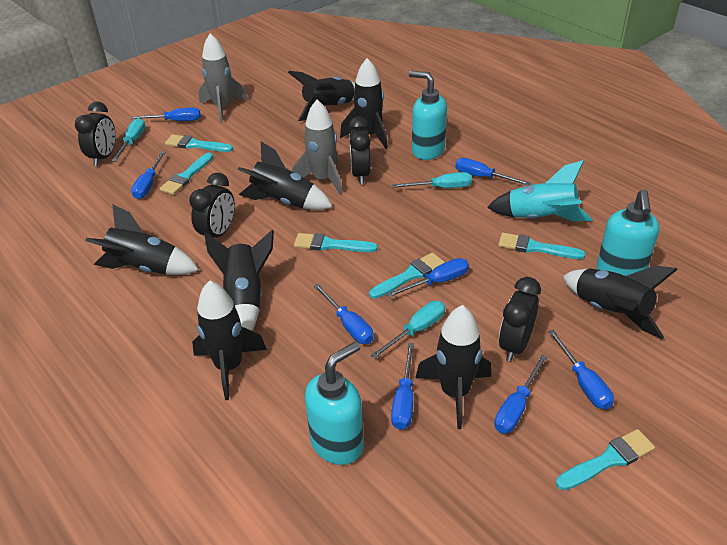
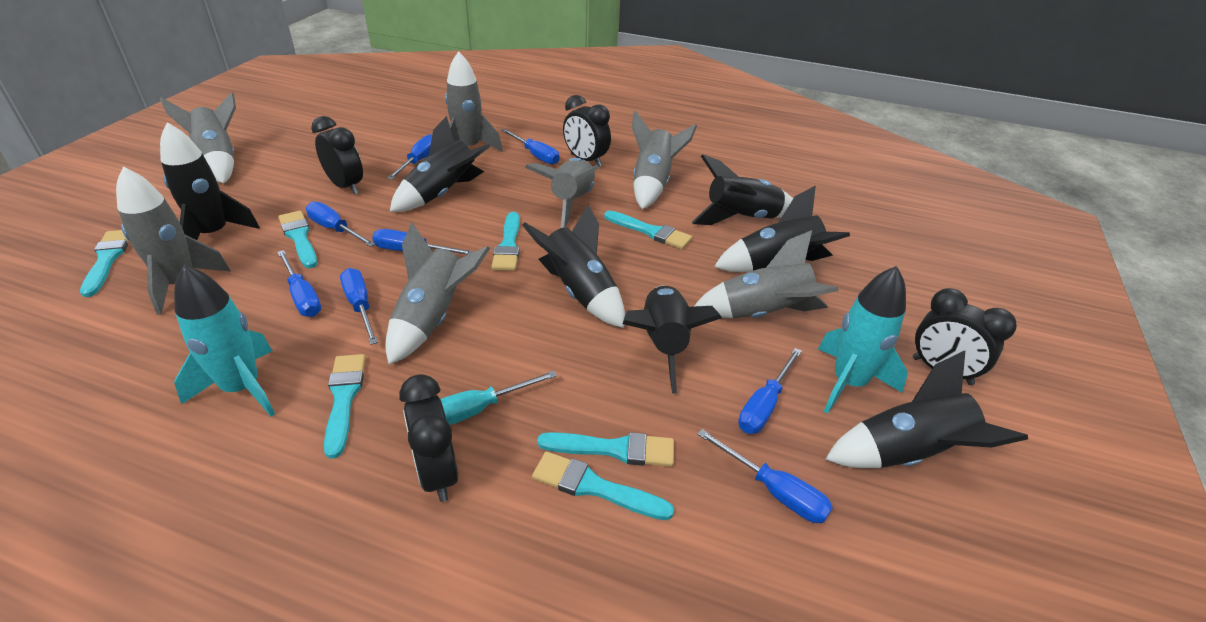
black rocket: [85,204,199,275] [192,280,267,400] [205,230,274,331] [238,142,333,210] [288,71,355,121] [340,58,388,149] [416,305,491,429] [563,265,678,339] = 8 -> [160,122,260,240] [390,116,491,212] [522,205,625,328] [623,285,722,394] [691,154,793,225] [714,186,850,272] [825,350,1028,468] = 7
grey rocket: [199,33,248,122] [292,100,343,195] = 2 -> [116,167,231,315] [160,92,236,184] [385,223,490,365] [445,51,503,152] [525,158,599,228] [632,110,697,209] [695,230,839,318] = 7
turquoise brush: [160,153,213,195] [165,134,233,152] [294,233,378,252] [369,252,445,299] [498,233,586,259] [556,429,655,490] = 6 -> [80,230,129,297] [278,211,317,268] [324,354,366,459] [491,212,520,271] [532,451,674,520] [537,432,674,467] [604,210,692,249] = 7
turquoise rocket: [487,160,592,221] = 1 -> [174,265,275,417] [818,266,908,414] = 2
turquoise screwdriver: [112,118,146,161] [371,301,445,359] [392,172,472,188] = 3 -> [440,370,557,425] = 1
turquoise soap dispenser: [305,341,364,465] [409,71,447,160] [597,189,659,276] = 3 -> none = 0

